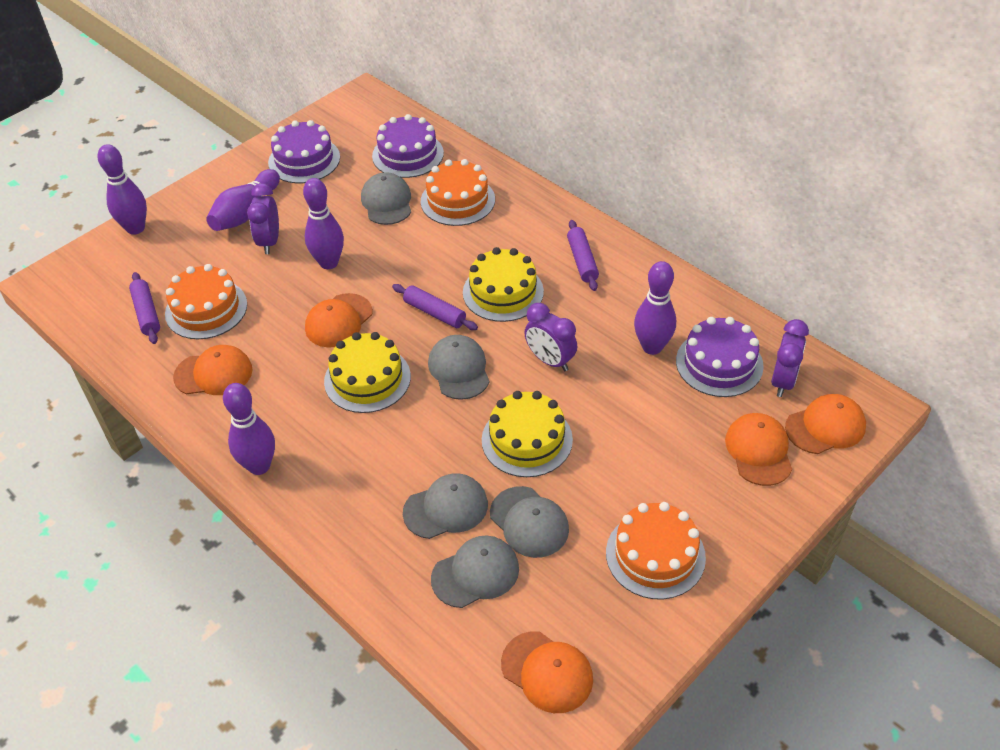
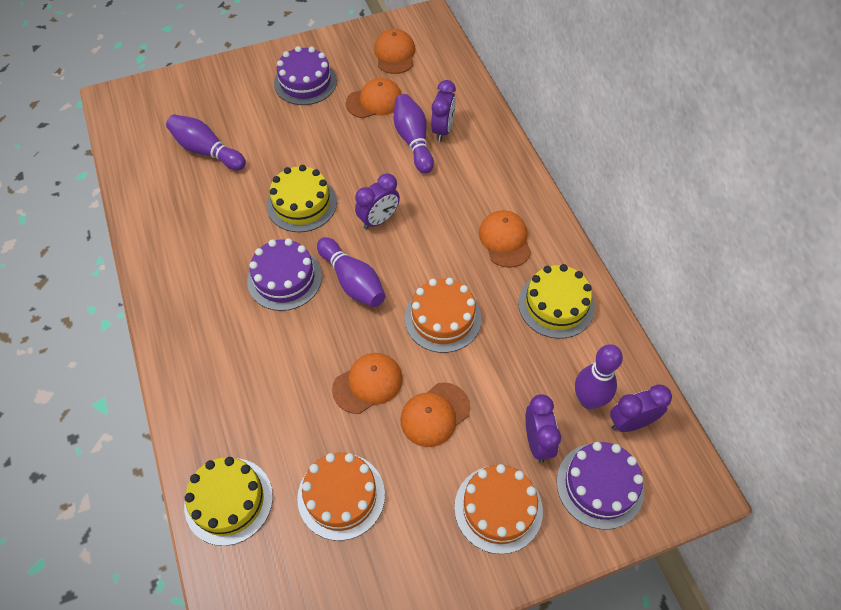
grey cap: [361,172,411,225] [403,473,488,539] [428,335,490,400] [431,535,519,608] [490,486,569,558] = 5 -> none = 0
purple bowling pin: [98,144,147,235] [206,169,280,231] [223,383,275,475] [303,178,344,269] [634,261,676,355] = 5 -> [166,114,246,170] [317,237,385,307] [394,94,434,174] [575,344,623,409] = 4
purple clock: [247,183,279,254] [524,303,577,371] [771,319,809,397] = 3 -> [355,173,400,230] [431,80,456,142] [525,394,561,462] [610,384,672,432] = 4
purple rolling pin: [129,272,160,344] [392,284,478,330] [567,220,599,291] = 3 -> none = 0

